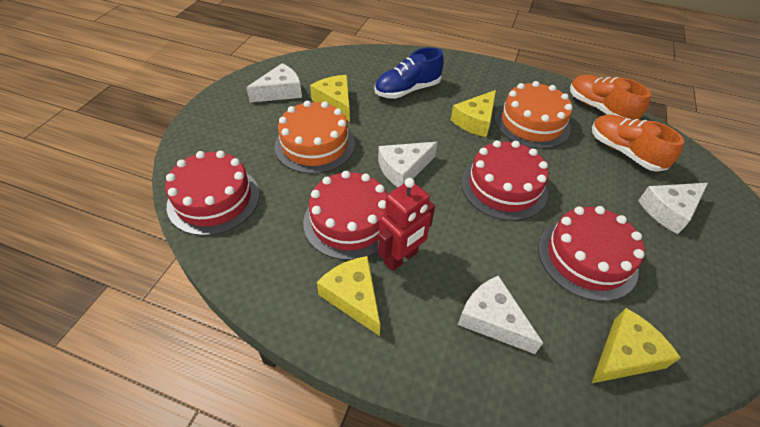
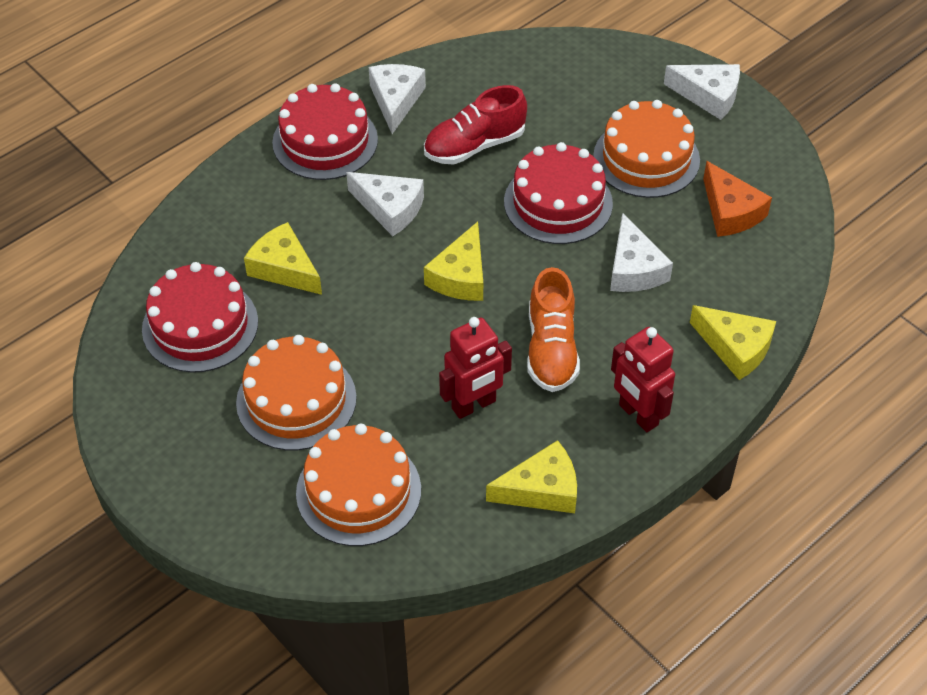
blue shoe: [375,47,444,99] = 1 -> none = 0
orange cake: [275,100,355,174] [495,81,573,149] = 2 -> [236,335,357,451] [296,424,421,546] [593,100,700,198] = 3
orange cheese: none = 0 -> [703,161,772,237] = 1
orange shoe: [570,75,651,120] [592,114,684,172] = 2 -> [527,267,580,392] = 1
red cake: [165,151,260,236] [303,171,387,260] [461,140,549,221] [538,206,645,301] = 4 -> [142,262,258,373] [272,83,378,180] [504,142,613,244] = 3
red robot: [378,178,435,271] = 1 -> [439,317,512,419] [611,327,675,432] = 2
red shoe: none = 0 -> [424,85,527,165] = 1

